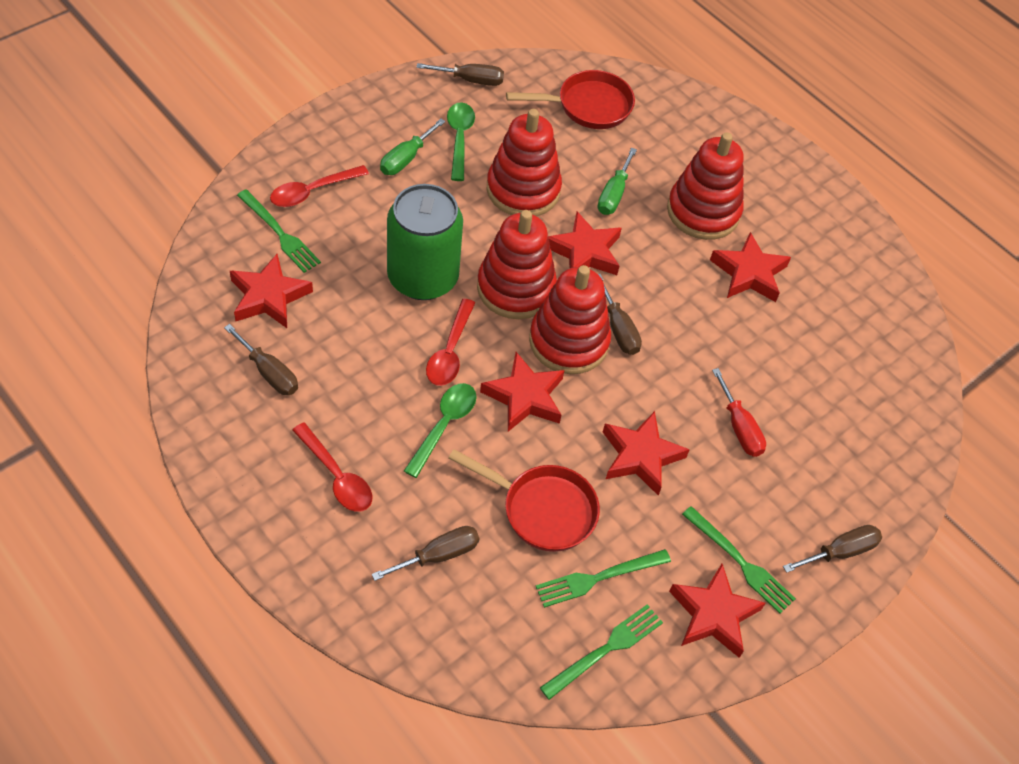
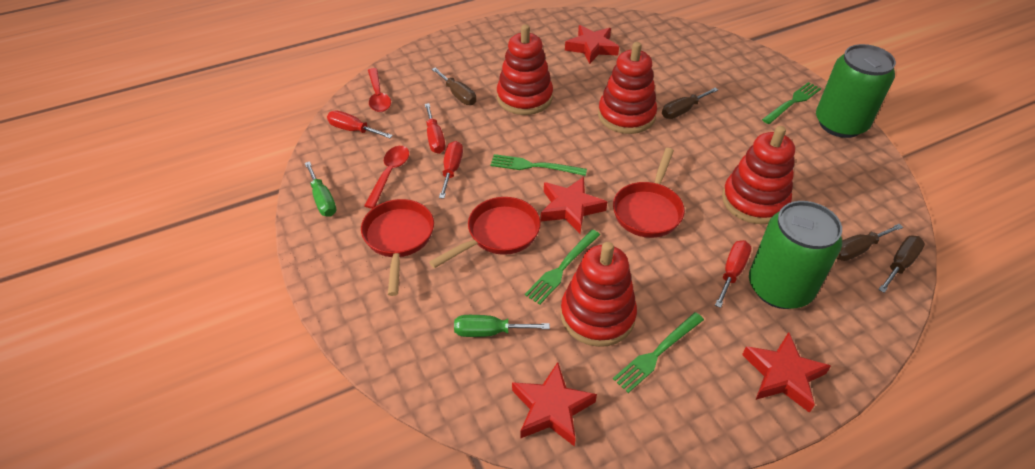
brown screwdriver: [224,324,298,395] [372,526,479,581] [416,63,504,86] [598,274,642,355] [783,525,882,573] = 5 -> [432,67,476,105] [662,88,718,119] [836,224,903,261] [878,236,925,293] = 4
green can: [387,184,463,300] = 1 -> [749,201,842,309] [816,44,896,138] = 2
green spoon: [404,383,477,478] [447,102,475,181] = 2 -> none = 0
red pan: [449,449,600,552] [506,70,635,129] = 2 -> [361,199,434,296] [429,197,541,268] [613,148,685,238] = 3
red screwdriver: [712,368,766,457] = 1 -> [327,110,393,138] [425,103,446,154] [439,141,463,199] [715,240,751,308] = 4
red spoon: [270,165,369,207] [292,422,372,512] [426,299,475,386] = 3 -> [364,146,409,209] [368,68,391,112] = 2
red star: [230,254,313,328] [480,352,565,432] [548,212,622,275] [603,411,690,496] [669,564,766,658] [710,232,791,302] = 6 -> [512,362,597,447] [541,177,607,233] [565,25,619,64] [742,332,831,413] = 4

